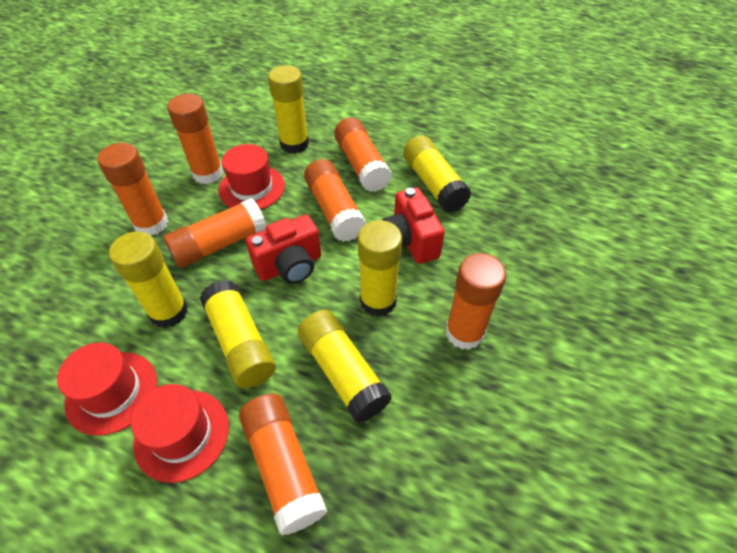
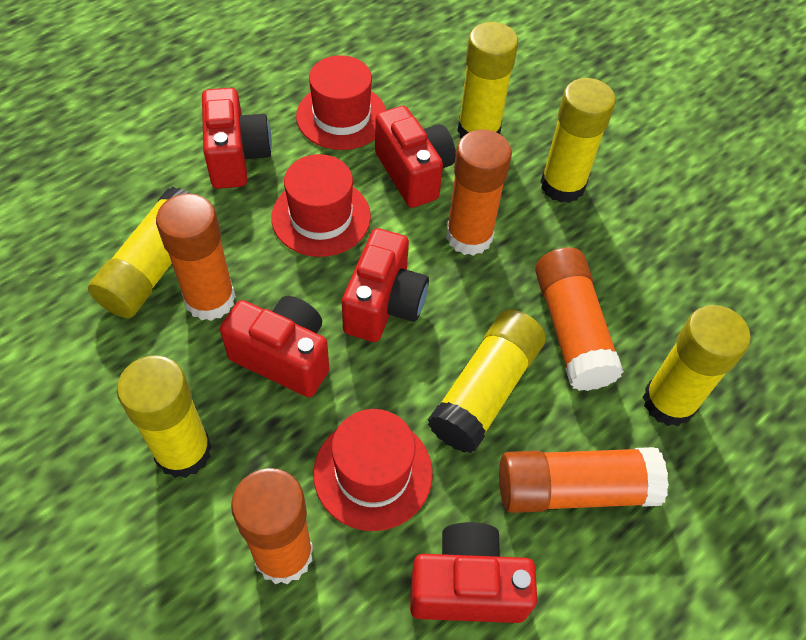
orange glue stick: [97,143,169,236] [163,198,266,268] [167,94,223,184] [239,394,327,535] [304,159,366,242] [334,118,392,192] [445,253,506,350] = 7 -> [156,193,236,321] [231,468,313,584] [446,130,512,256] [499,447,669,513] [535,247,624,391] = 5
red camera: [246,215,321,284] [383,188,445,264] = 2 -> [202,88,272,189] [220,296,329,397] [342,228,429,342] [375,106,456,208] [410,522,537,623] = 5

